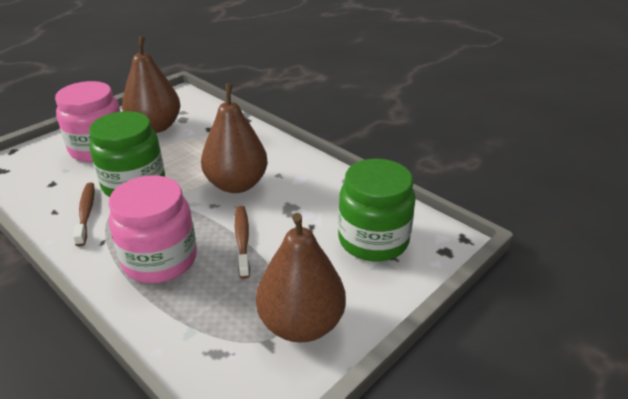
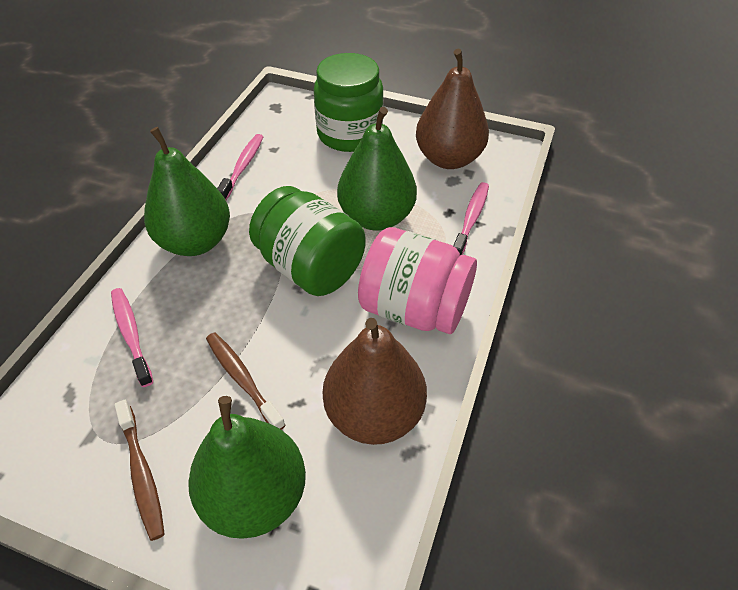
brown pear: [122,36,181,133] [201,84,268,193] [256,213,346,343] = 3 -> [323,318,427,445] [416,49,489,169] = 2
green pear: none = 0 -> [144,127,230,256] [188,396,306,539] [337,107,417,231] = 3
pink jar: [55,81,120,162] [109,175,197,283] = 2 -> [358,227,477,334] = 1
pink toothbrush: none = 0 -> [111,288,153,387] [217,134,263,200] [453,182,489,255] = 3

